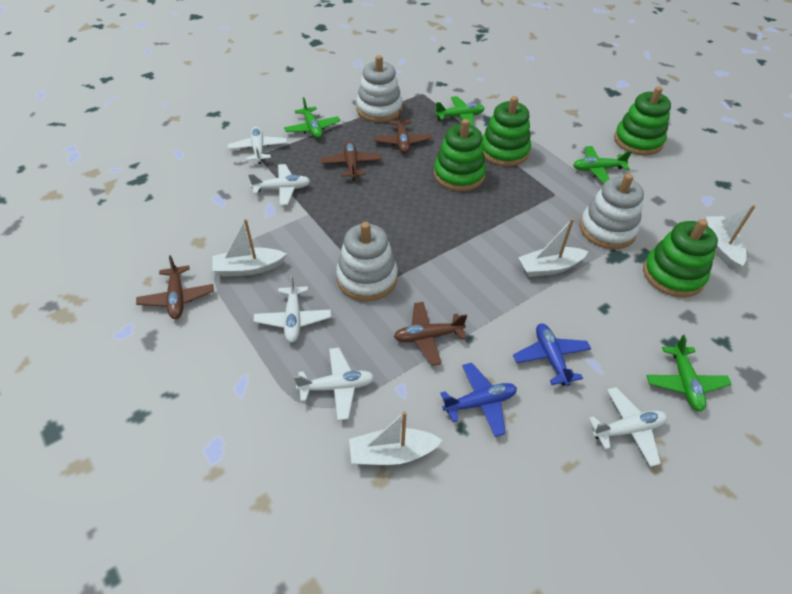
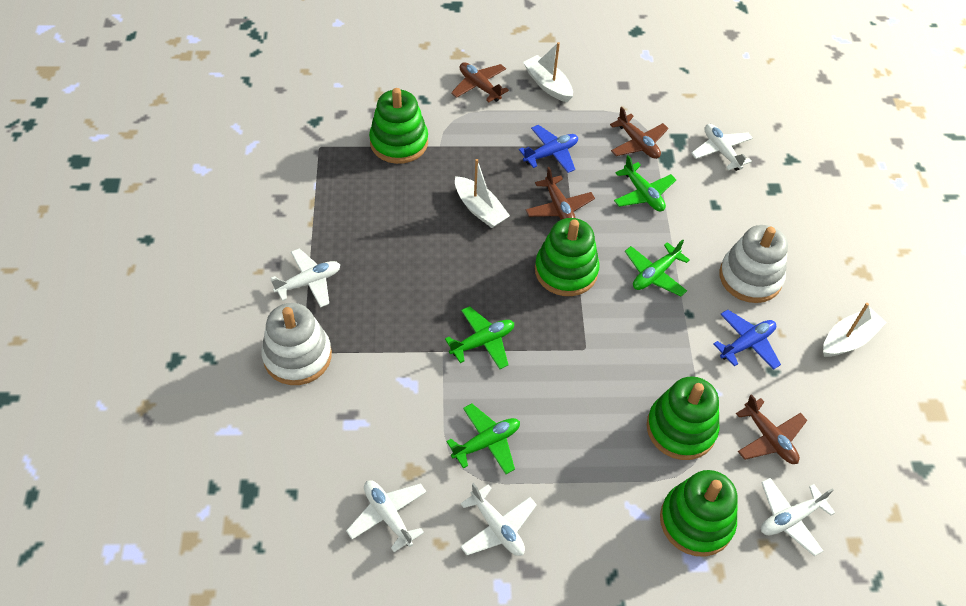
white boat: [212,219,286,277] [349,411,443,465] [518,218,588,277] [705,205,756,270] = 4 -> [455,159,510,228] [523,42,573,102] [823,303,887,357] = 3
white stacking toy: [336,222,398,301] [356,55,402,122] [580,173,644,249] = 3 -> [262,303,332,385] [719,225,788,303] = 2

